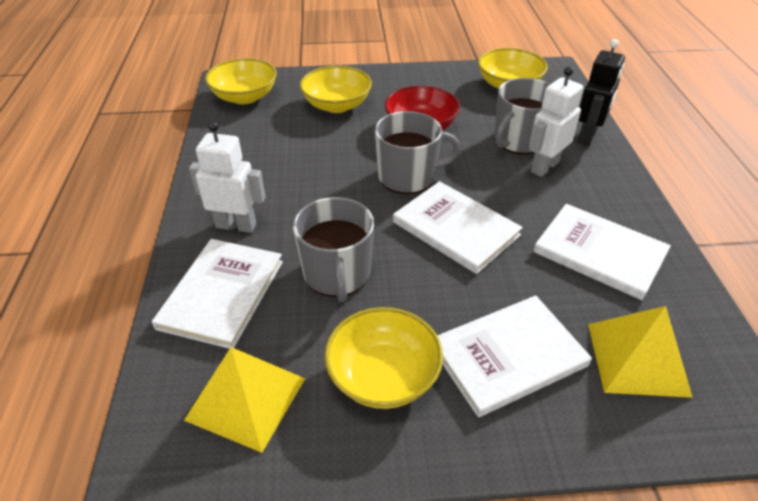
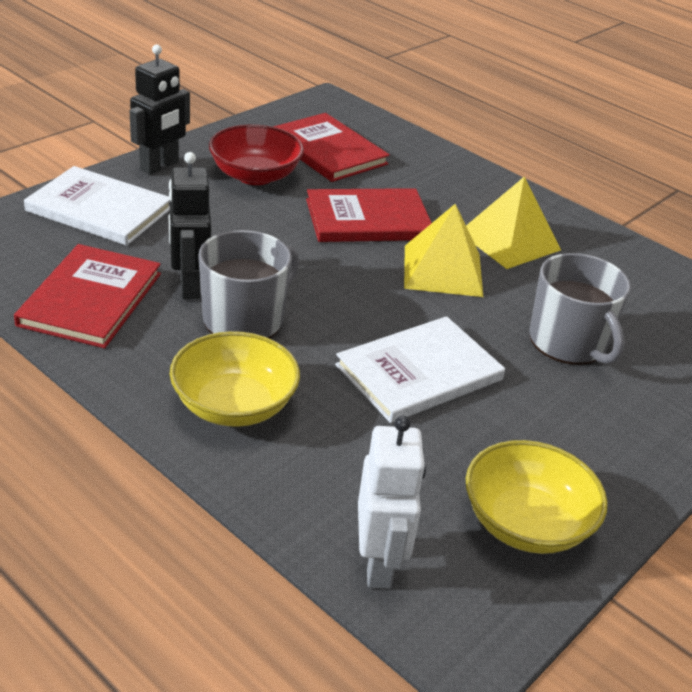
black robot: [577,39,625,146] = 1 -> [130,44,190,175] [169,152,211,299] = 2
grey mug: [293,197,374,302] [375,111,461,194] [494,78,550,154] = 3 -> [198,230,299,339] [530,253,631,365] = 2
red book: none = 0 -> [14,244,161,348] [273,113,390,182] [306,188,431,242] = 3
white book: [152,239,283,349] [393,181,523,274] [437,295,592,417] [533,204,671,300] = 4 -> [24,166,170,246] [335,316,505,423] = 2
white robot: [189,121,265,233] [529,67,583,177] = 2 -> [358,416,426,589] = 1
yellow bowl: [205,58,277,104] [300,66,372,113] [324,307,443,409] [478,48,548,89] = 4 -> [170,331,300,427] [466,440,608,554] = 2

